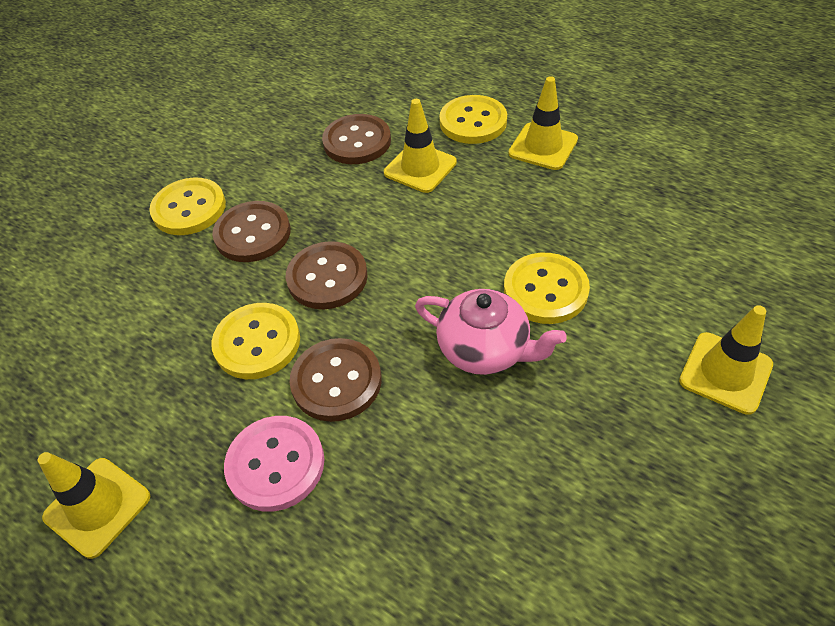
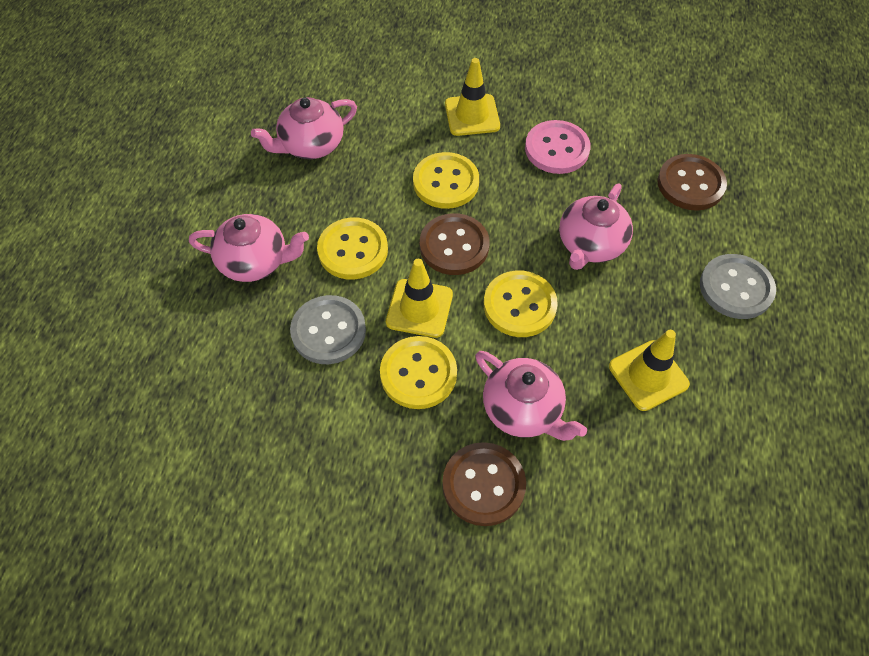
brown button: [212,201,290,262] [286,241,368,309] [290,338,382,422] [322,114,391,164] = 4 -> [420,213,490,275] [442,442,526,526] [657,154,727,211] = 3
grey button: none = 0 -> [290,295,366,364] [700,254,776,319] = 2
pink teapot: [415,289,567,375] = 1 -> [189,214,309,282] [251,97,357,159] [475,351,587,441] [559,183,633,270] = 4
yellow traffic cone: [38,452,150,559] [384,99,457,193] [508,76,578,170] [679,305,773,415] = 4 -> [386,259,453,338] [445,58,500,136] [609,330,690,411] = 3

